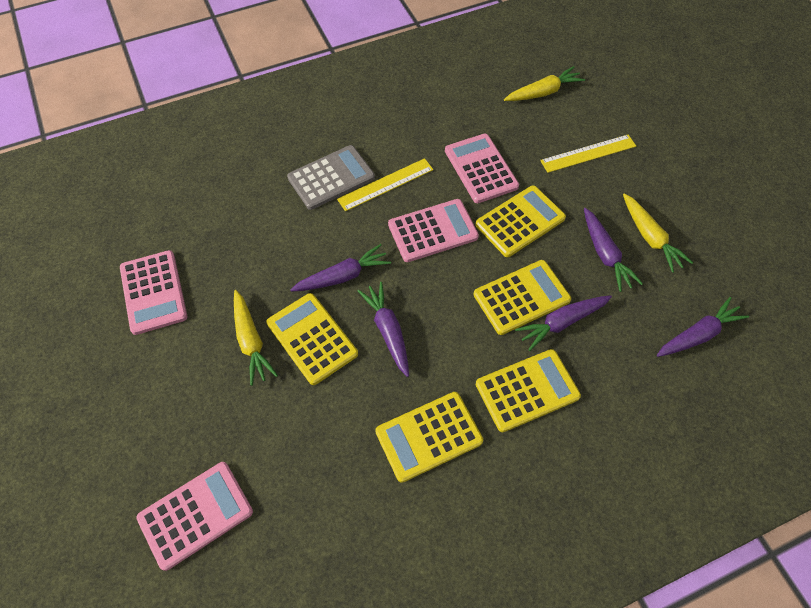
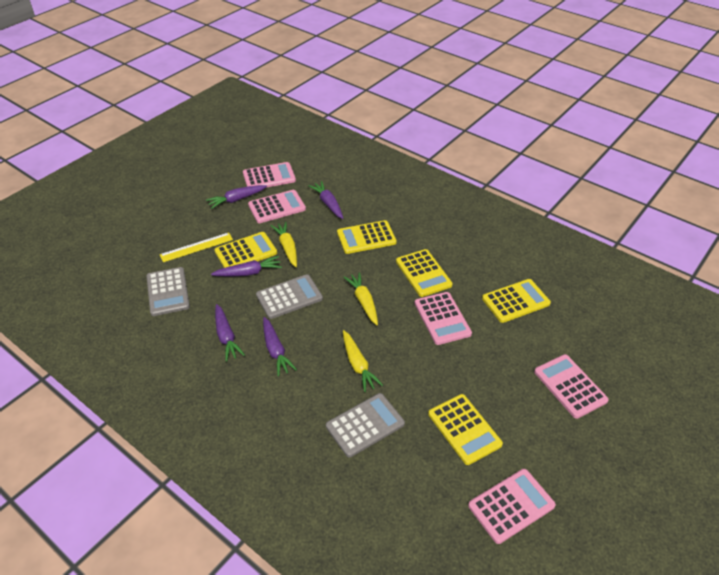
grey calculator: [287,145,375,210] = 1 -> [147,267,190,316] [256,274,323,319] [326,393,405,457] = 3
pink calculator: [120,250,187,335] [136,462,253,571] [388,199,479,262] [445,134,519,203] = 4 -> [243,162,296,188] [248,190,306,223] [414,292,472,345] [468,469,556,544] [534,354,609,419] = 5
yellow ruler: [337,158,433,211] [540,135,636,173] = 2 -> [160,232,233,262] = 1

